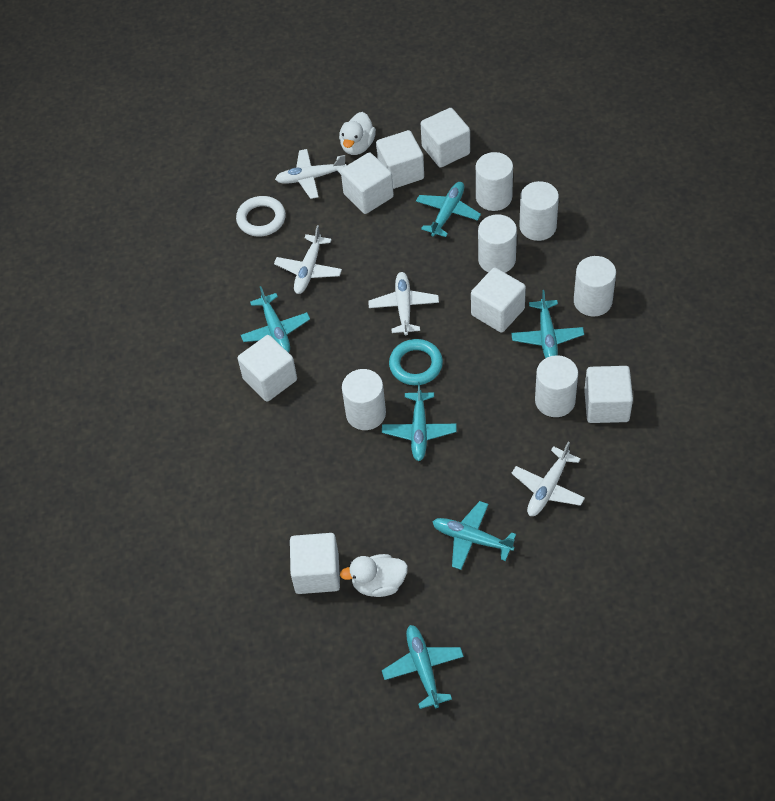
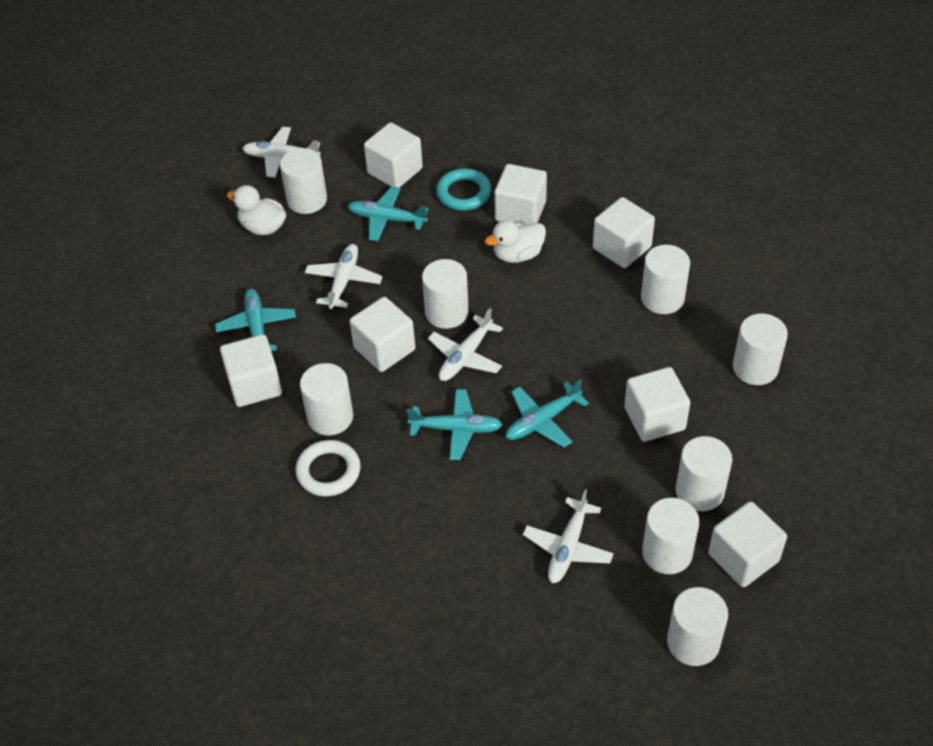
turquoise plane: [241,286,310,353] [382,382,457,461] [382,625,464,709] [416,182,481,237] [432,501,516,570] [511,290,584,358] = 6 -> [215,289,296,351] [348,187,429,241] [407,389,503,460] [506,379,589,447] = 4
white cylinder: [342,369,386,430] [476,152,513,211] [478,214,517,273] [519,181,559,241] [535,355,578,417] [574,256,616,316] = 6 -> [280,148,327,214] [300,363,353,435] [422,259,469,329] [641,245,690,314] [642,498,700,574] [667,587,728,666] [676,436,732,511] [733,313,788,385] = 8

